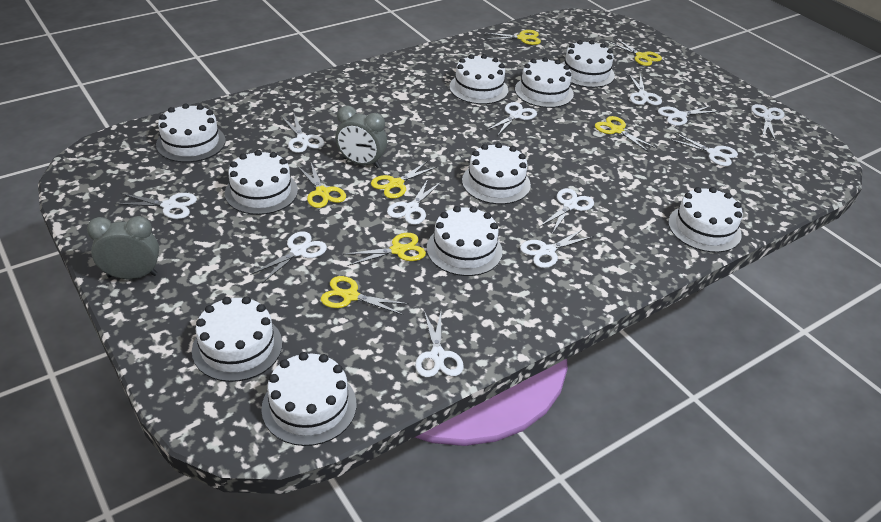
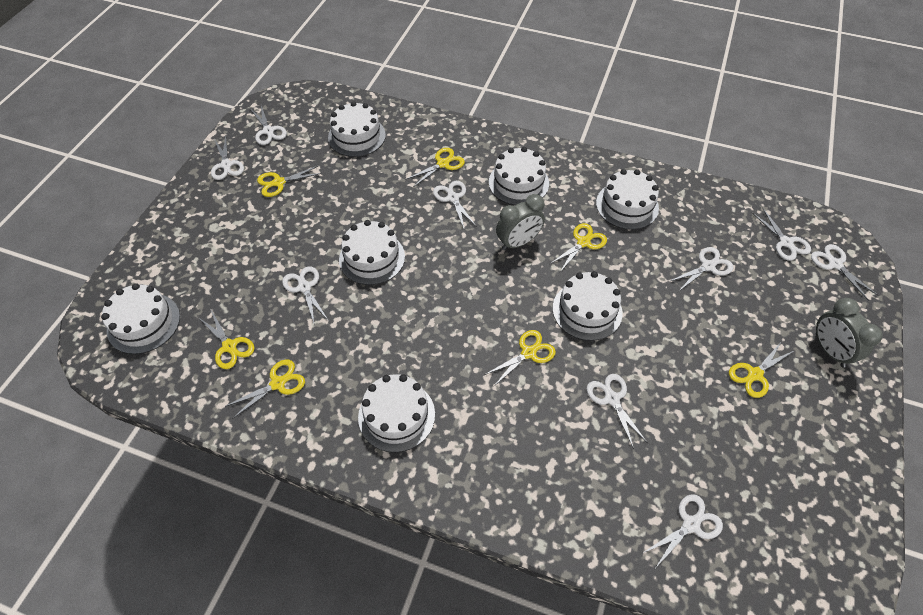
white cake: [156,103,226,162] [192,296,282,382] [225,150,298,215] [261,352,357,446] [427,206,503,276] [449,54,508,104] [462,143,531,204] [515,57,574,108] [562,40,615,88] [668,187,743,253] = 10 -> [101,283,180,354] [328,101,386,157] [339,220,405,285] [358,374,435,452] [489,147,549,205] [553,271,623,341] [596,169,659,230] = 7
white scissors: [115,193,197,219] [250,231,327,283] [281,114,324,153] [387,179,441,225] [415,311,464,377] [486,102,537,136] [520,228,594,268] [539,188,594,234] [629,73,662,105] [658,106,720,126] [669,133,738,166] [751,104,784,140] = 12 -> [211,136,244,180] [251,106,287,145] [282,266,329,326] [433,181,477,228] [587,374,647,449] [643,494,723,567] [670,247,734,292] [752,208,811,261] [811,244,878,301] = 9

